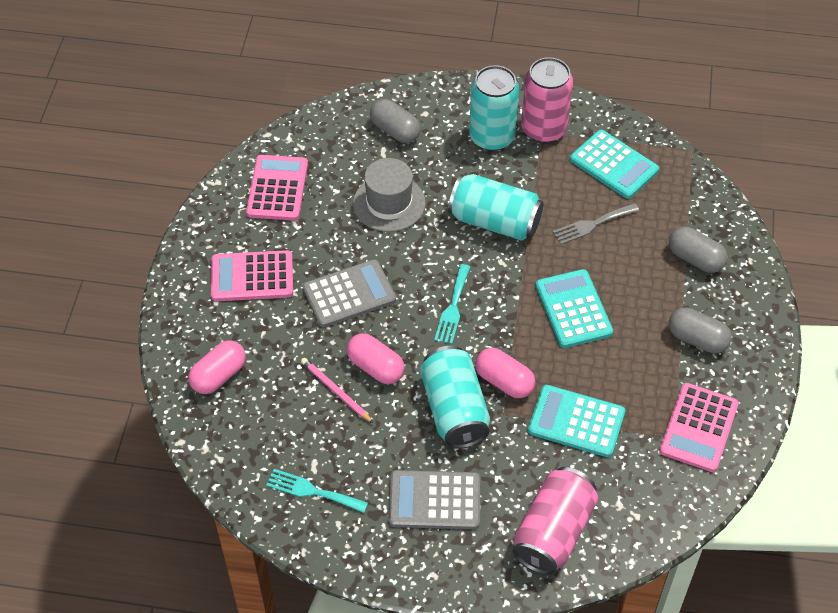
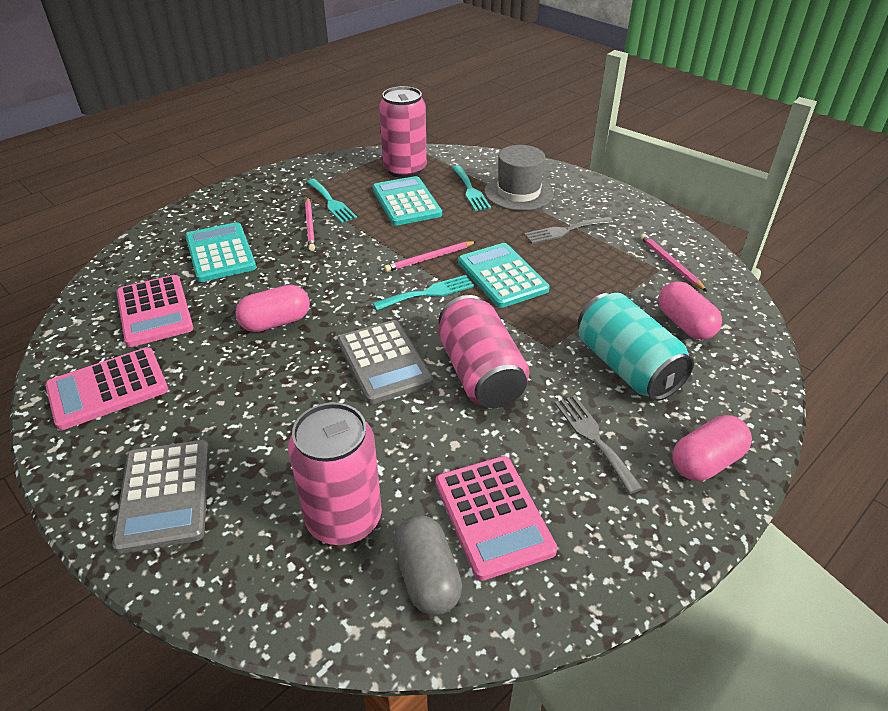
grey capsule: [370,99,421,143] [669,227,728,273] [669,308,732,353] = 3 -> [393,515,462,615] = 1
grey fork: [553,203,640,245] = 1 -> [524,216,613,244] [555,395,643,494] = 2
pink can: [512,467,598,575] [521,57,573,143] = 2 -> [288,403,382,545] [379,86,427,178] [438,295,530,408] = 3
pink pencil: [301,358,374,424] = 1 -> [305,198,315,251] [384,241,477,272] [640,234,707,291] = 3
turquoise can: [420,346,490,449] [448,174,544,241] [469,65,519,151] = 3 -> [578,293,694,401] = 1
turquoise fork: [266,469,368,513] [434,264,470,344] = 2 -> [307,179,357,223] [373,275,475,310] [452,166,491,211] = 3

